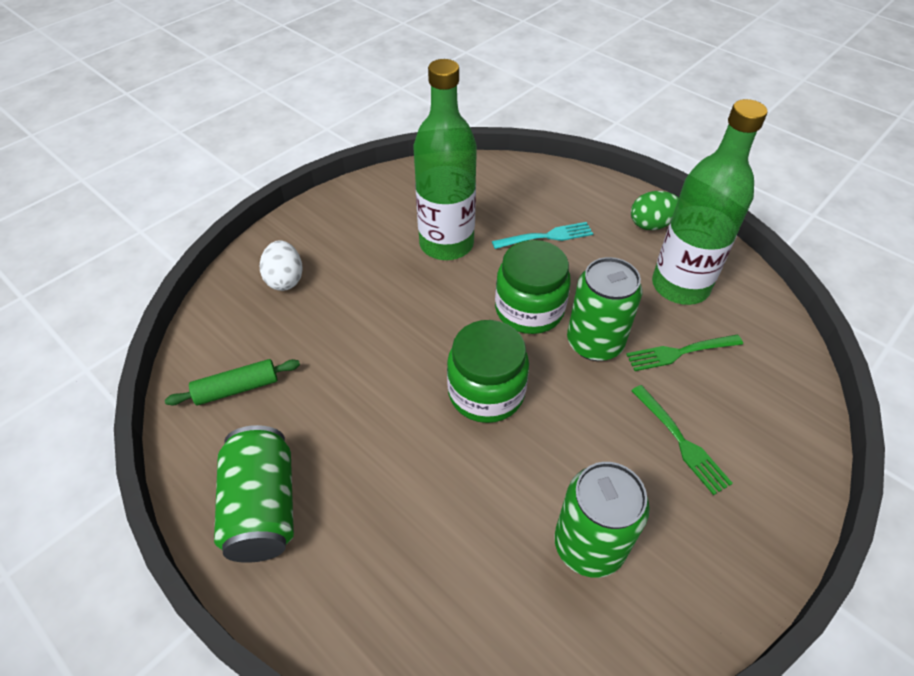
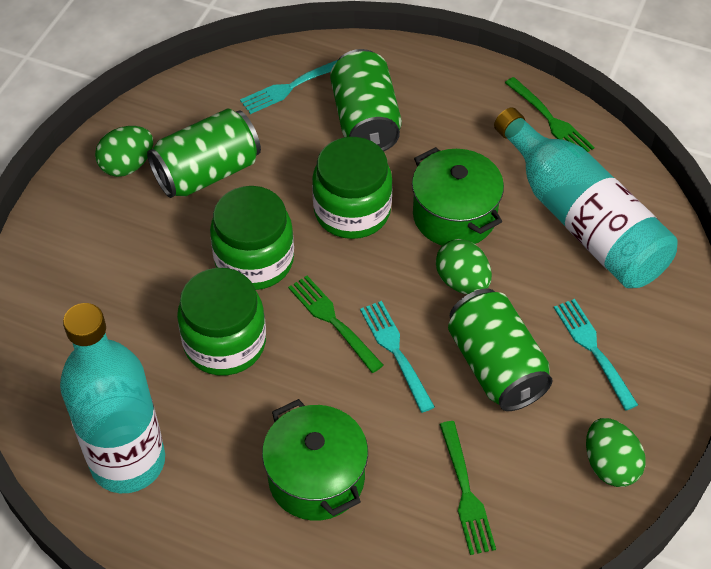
green bottle: [413,59,477,260] [652,99,768,305] = 2 -> none = 0
green egg: [631,191,679,230] = 1 -> [95,126,153,177] [436,239,492,294] [586,418,645,487] = 3
green fork: [626,335,743,371] [631,385,733,495] = 2 -> [288,276,384,373] [439,421,496,555] [505,77,594,152] = 3
green jar: [447,320,529,423] [495,240,571,334] = 2 -> [177,268,266,376] [210,186,294,290] [312,137,393,239] = 3
green pot: none = 0 -> [262,399,368,521] [412,147,504,246] = 2
green rolling pin: [165,359,300,406] = 1 -> none = 0
turquoise bottle: none = 0 -> [60,303,165,493] [494,107,678,288] = 2
turquoise fork: [492,222,593,249] = 1 -> [240,60,338,114] [360,301,435,413] [554,299,638,410] = 3
white egg: [260,240,303,291] = 1 -> none = 0

